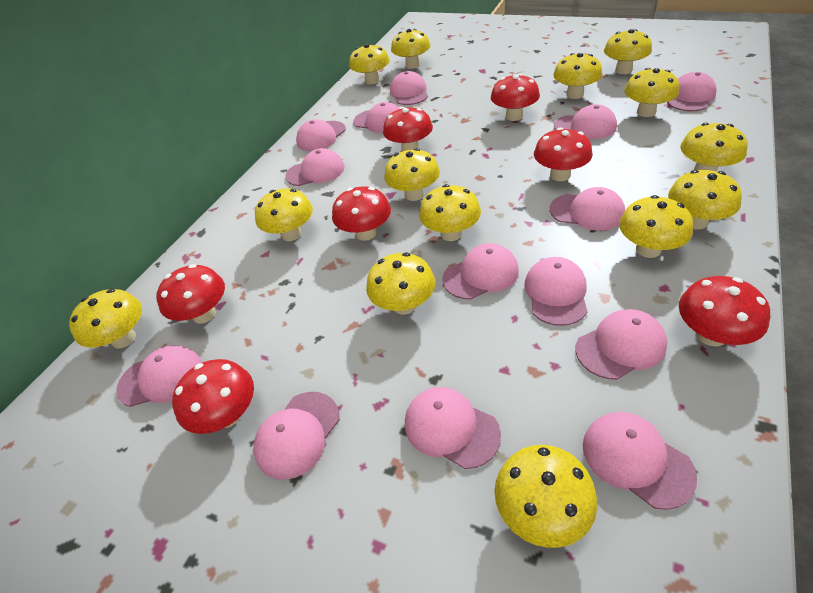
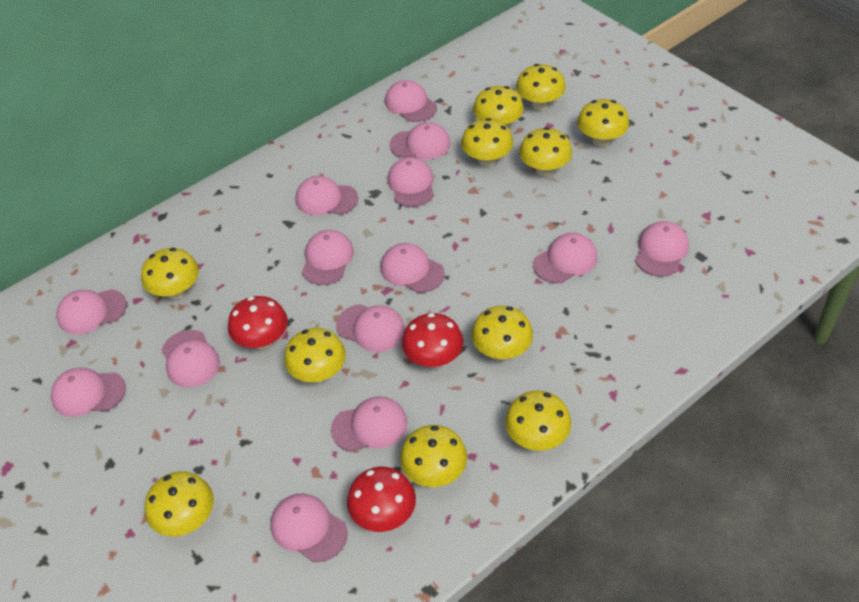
red mushroom: [156,264,225,324] [172,359,254,434] [332,186,391,241] [383,107,433,151] [491,74,540,121] [534,127,593,181] [679,276,770,346] = 7 -> [228,296,288,349] [347,467,416,532] [402,313,464,368] = 3
yellow mushroom: [69,289,142,349] [255,188,313,241] [349,44,390,85] [366,252,435,315] [384,148,440,201] [391,29,431,69] [419,184,481,241] [494,445,597,548] [553,53,602,99] [604,29,652,74] [619,195,693,258] [624,68,679,117] [668,170,742,230] [680,123,748,171] = 14 -> [141,248,199,299] [145,471,214,536] [284,328,346,382] [400,425,467,487] [461,118,513,167] [471,306,533,360] [473,86,524,126] [505,391,571,451] [516,64,566,110] [519,127,572,176] [577,99,629,146] = 11

